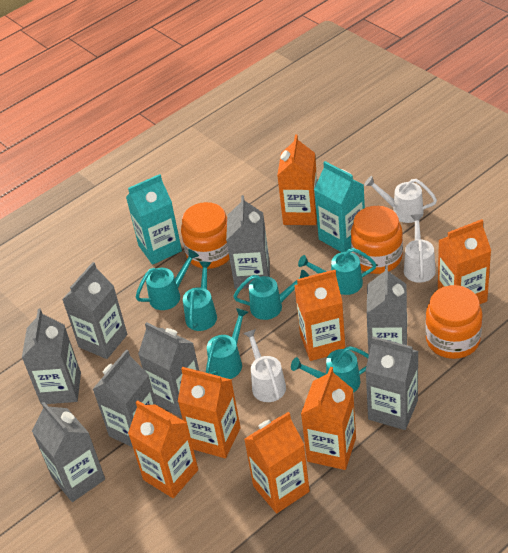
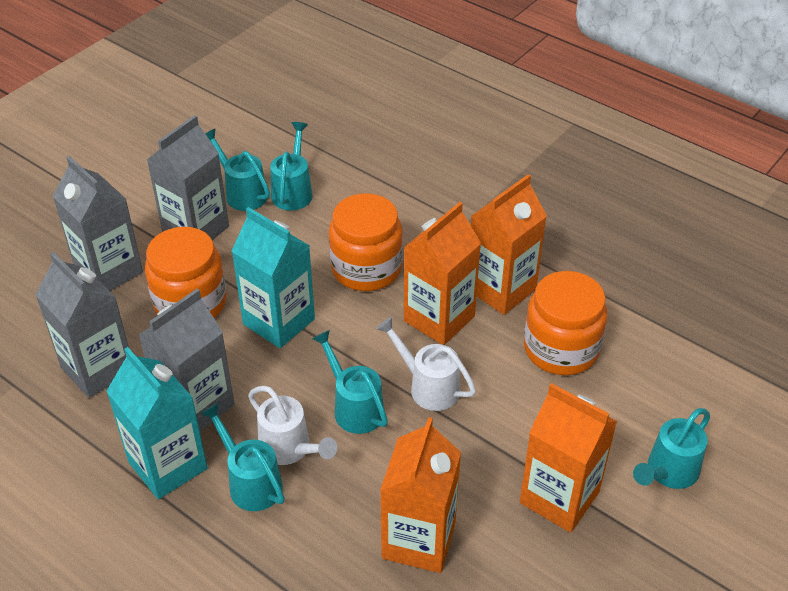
grey carton: [22,309,81,405] [32,401,105,502] [62,262,127,359] [93,349,157,447] [138,322,199,417] [226,195,270,289] [365,336,418,430] [367,265,407,354] = 8 -> [35,252,129,398] [53,156,143,291] [139,289,235,431] [147,115,229,240] = 4
orange carton: [128,400,198,498] [178,367,241,458] [244,412,310,513] [277,134,317,225] [294,270,345,361] [301,367,356,470] [438,219,491,304] = 7 -> [380,417,461,573] [404,202,481,345] [471,174,547,315] [520,383,617,532] = 4
turquoise watering can: [136,249,199,310] [183,261,217,331] [206,308,248,379] [233,270,309,320] [291,346,369,393] [298,248,376,295] = 6 -> [200,403,285,511] [205,129,270,211] [270,122,313,210] [312,330,388,434] [633,408,710,489] = 5
white watering can: [243,329,286,402] [364,176,437,223] [404,214,436,283] = 3 -> [248,386,337,465] [376,317,476,411] = 2

